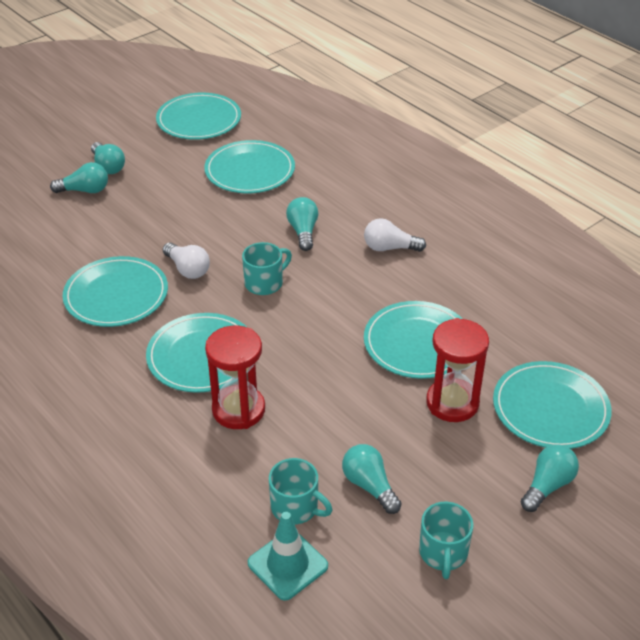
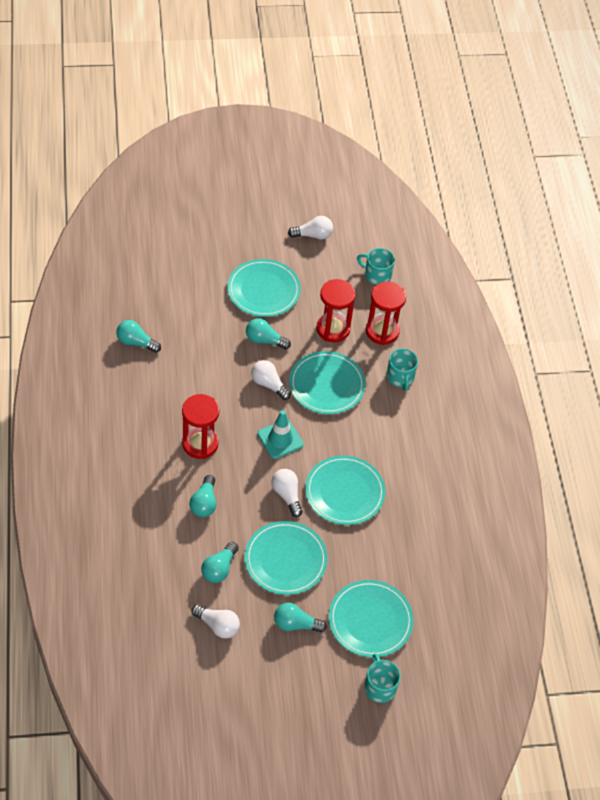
red hourglass: [205,326,265,429] [426,318,489,422] = 2 -> [182,394,219,459] [316,279,356,342] [366,282,406,345] = 3
turquoise plate: [63,256,168,327] [146,313,248,393] [156,93,241,140] [204,140,295,193] [364,301,463,379] [493,361,612,449] = 6 -> [227,259,301,317] [245,521,328,595] [289,351,366,414] [305,455,385,525] [329,580,413,658] = 5
white light bulb: [163,243,210,279] [364,218,426,252] = 2 -> [191,605,240,639] [251,360,291,400] [272,469,303,517] [288,216,333,239] = 4

